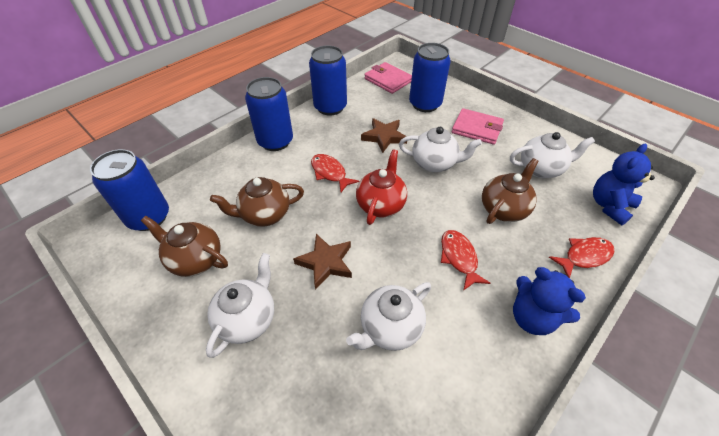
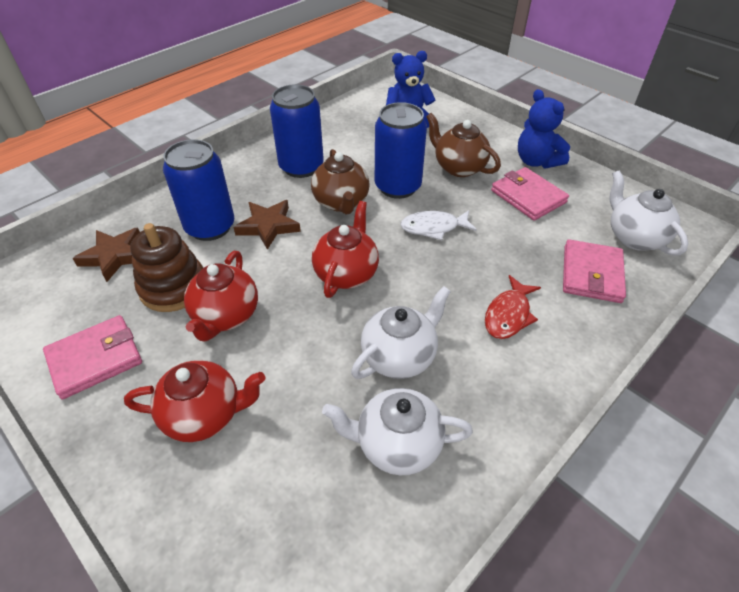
blue can: [90,149,169,231] [245,77,293,151] [309,45,347,116] [409,43,451,112] = 4 -> [163,139,234,241] [270,84,324,178] [375,102,427,199] = 3
brown stacking toy: none = 0 -> [130,223,203,312] = 1
brown teapot: [141,216,228,277] [210,177,304,227] [482,158,538,224] = 3 -> [311,149,370,214] [426,113,501,177] = 2
pink wallet: [364,62,412,94] [452,108,504,145] = 2 -> [43,315,142,399] [491,167,569,221] [563,239,626,303] = 3
red fish: [311,154,359,192] [441,230,491,291] [549,237,615,278] = 3 -> [485,275,541,339] = 1
red teapot: [356,149,407,225] = 1 -> [124,360,265,442] [184,251,258,342] [312,201,379,298] = 3
white fish: none = 0 -> [400,210,477,240] = 1
white teapot: [206,253,274,358] [346,282,431,351] [399,127,482,172] [510,132,595,178] = 4 -> [322,388,473,475] [351,286,451,379] [609,170,688,256] = 3

